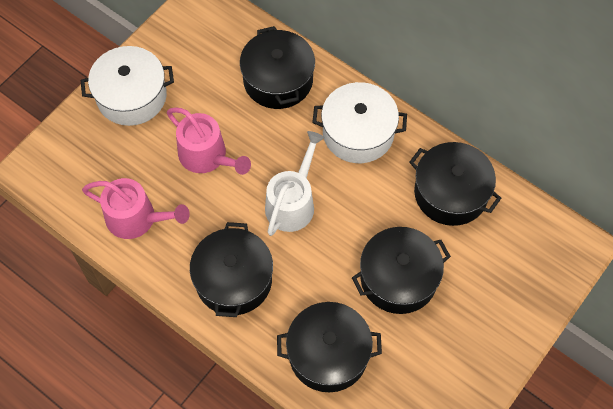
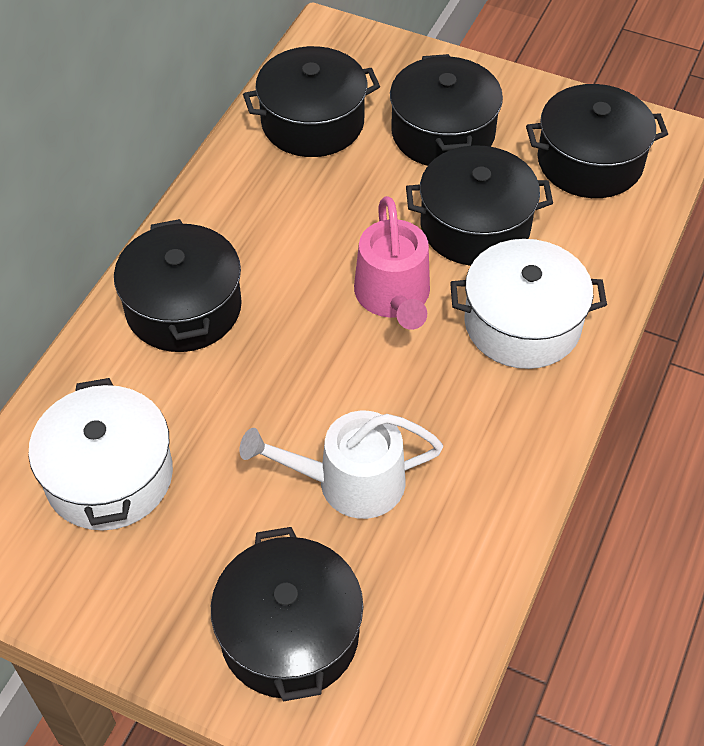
black pot: [190,222,273,317] [240,26,315,109] [277,302,382,392] [352,227,451,314] [409,142,501,226] = 5 -> [114,219,242,352] [211,527,363,701] [243,46,380,157] [390,54,503,166] [406,145,553,266] [526,84,668,198] = 6
pink watering can: [82,178,190,239] [167,108,251,175] = 2 -> [354,196,430,330] = 1

